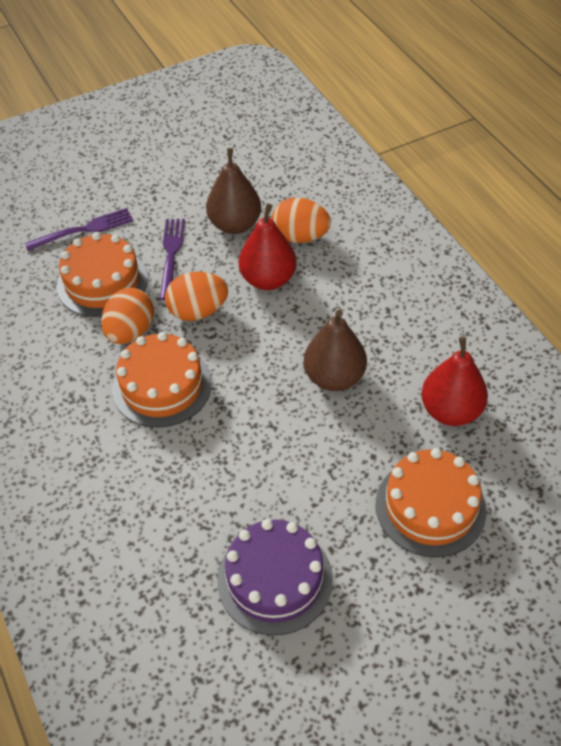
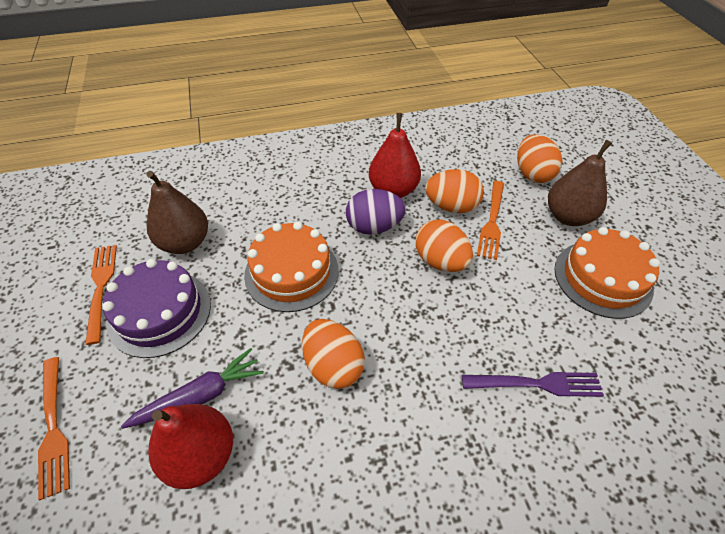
orange cake: [57,232,148,317] [112,332,212,427] [376,448,487,557] = 3 -> [244,222,339,312] [554,227,660,319] = 2
orange egg: [101,288,154,344] [165,272,228,321] [271,198,331,243] = 3 -> [302,319,365,389] [415,219,473,272] [425,169,484,213] [517,134,563,183] = 4
orange fork: none = 0 -> [38,357,70,500] [85,245,117,345] [477,181,504,260] = 3
purple carrot: none = 0 -> [121,348,264,429] = 1
purple egg: none = 0 -> [346,189,406,235] = 1
purple fork: [25,208,133,251] [160,219,185,300] = 2 -> [462,372,604,397] = 1

